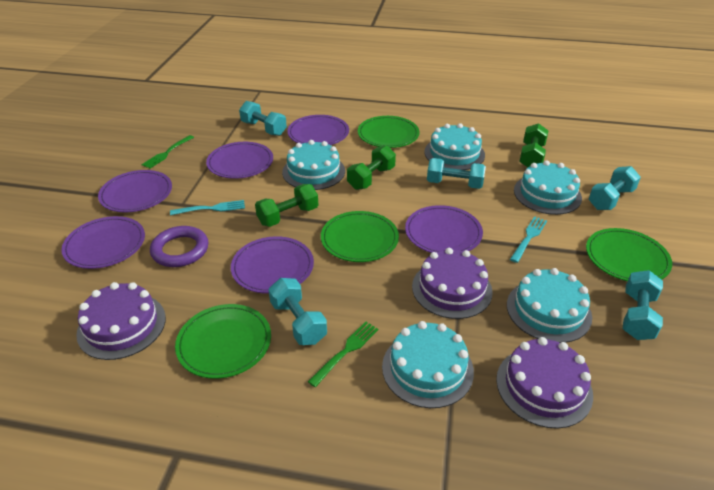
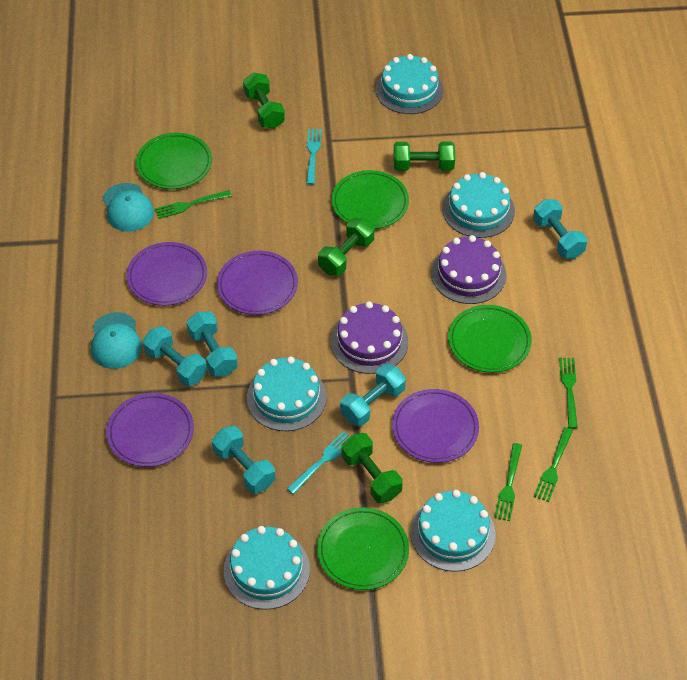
green dumbbell: [255,184,318,227] [347,145,396,190] [519,123,548,168] = 3 -> [243,72,285,129] [318,218,375,276] [341,433,403,503] [394,141,455,171] = 4
green fork: [141,135,194,168] [308,321,378,387] = 2 -> [155,190,231,219] [494,443,522,521] [534,427,573,502] [559,358,578,429] = 4
purple cake: [76,282,166,360] [412,248,493,319] [496,337,593,429] = 3 -> [331,302,408,374] [431,235,506,304] = 2
purple plate: [61,216,145,269] [98,170,172,213] [206,142,273,179] [231,236,314,294] [287,115,349,145] [405,205,483,253] = 6 -> [106,393,194,467] [126,242,207,306] [217,251,298,315] [392,389,479,463] = 4
purple ring: [150,226,209,267] = 1 -> none = 0
turquoise cap: none = 0 -> [91,312,142,369] [103,183,154,231] = 2

